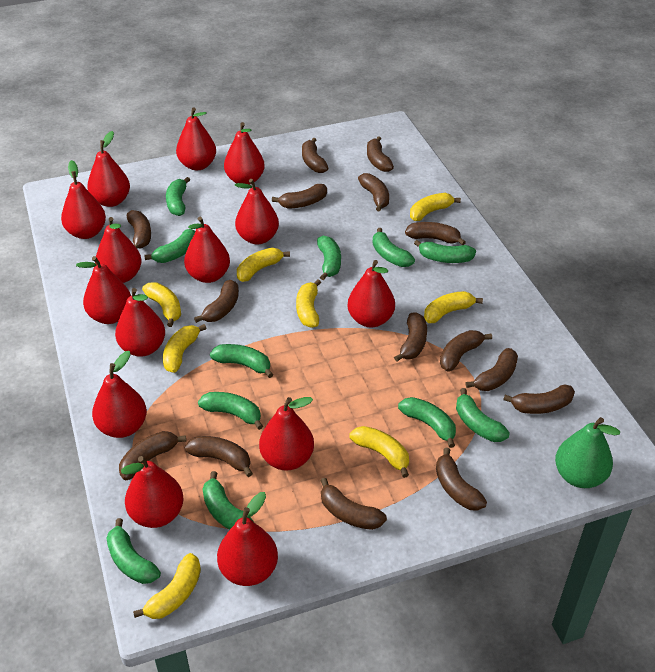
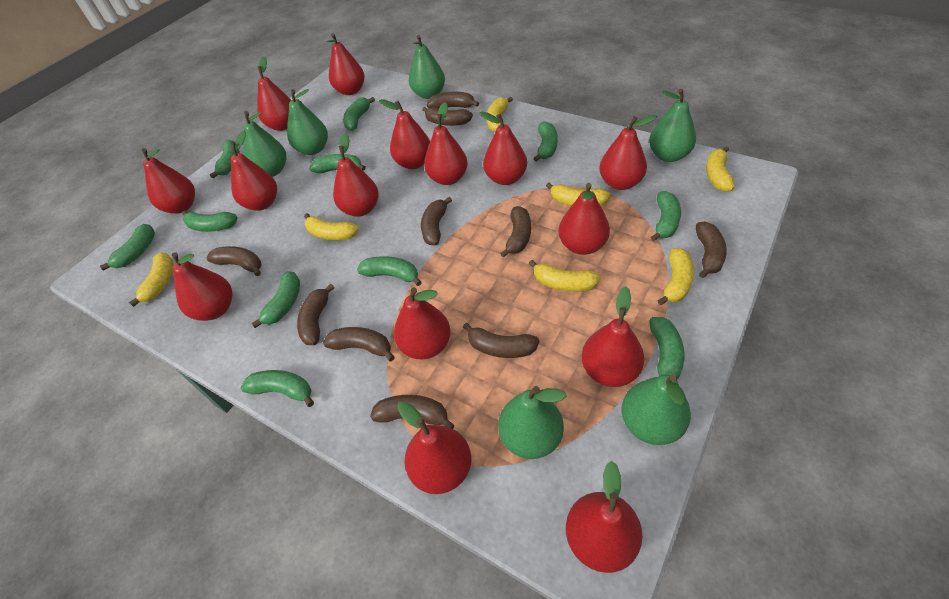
brown banana: [119,431,186,480] [127,210,151,249] [185,436,253,477] [194,280,239,323] [272,184,327,208] [302,138,328,173] [320,478,387,530] [358,173,389,212] [367,136,394,172] [394,312,427,362] [405,222,466,245] [436,447,487,511] [440,330,492,372] [466,348,518,391] [503,385,575,414] = 15 -> [206,246,261,276] [297,284,335,345] [323,327,395,361] [370,395,455,429] [421,197,452,245] [422,107,473,126] [427,92,479,108] [463,323,539,358] [500,206,531,258] [696,222,727,278] = 10
green pear: [555,417,620,488] = 1 -> [243,111,286,177] [287,89,328,155] [409,35,445,99] [498,386,566,459] [621,374,691,445] [649,89,696,162] = 6
red pear: [61,160,106,239] [76,256,131,324] [87,131,130,207] [92,351,147,438] [95,217,142,283] [115,288,165,357] [121,456,183,528] [176,107,216,170] [184,217,230,283] [217,492,278,586] [224,122,265,185] [235,179,279,244] [259,397,314,470] [347,260,395,327] = 14 -> [142,148,195,214] [172,252,232,321] [231,130,277,211] [257,57,291,131] [326,33,365,95] [333,133,379,217] [379,99,430,169] [394,288,451,359] [397,401,471,494] [424,102,468,185] [480,111,527,185] [558,183,610,255] [566,461,642,573] [581,286,644,387] [599,115,657,190] = 15
yellow banana: [133,553,201,619] [142,282,181,327] [163,324,207,373] [237,248,290,282] [296,279,321,328] [350,426,409,478] [410,193,461,221] [424,291,483,323] = 8 -> [129,253,174,307] [304,213,359,240] [487,96,513,132] [529,260,601,292] [546,183,610,206] [657,248,694,305] [706,147,735,192] = 7

